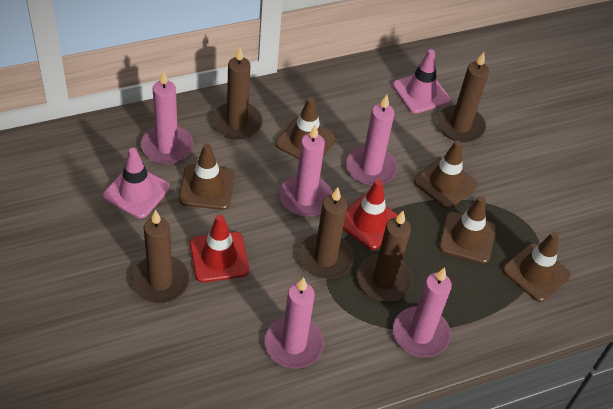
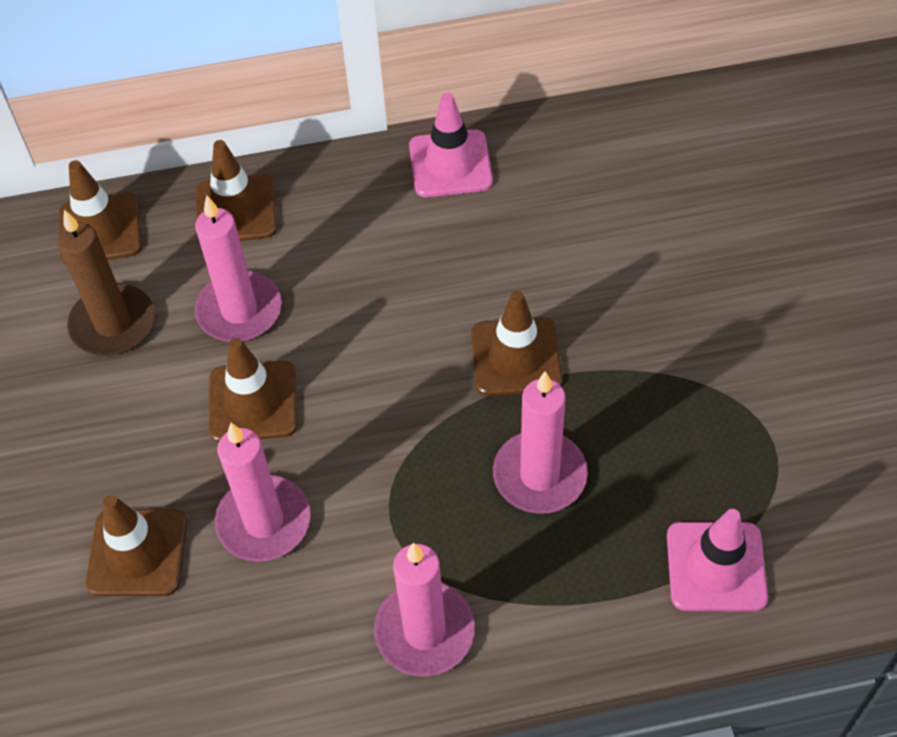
brown candle: [131,210,189,303] [212,47,262,140] [298,187,354,279] [357,211,413,302] [437,52,489,142] = 5 -> [57,210,155,356] = 1
pink candle: [141,70,193,164] [265,277,324,368] [279,124,332,217] [346,95,397,186] [393,267,452,357] = 5 -> [195,195,281,342] [215,423,310,562] [374,543,475,677] [493,371,588,514] = 4
red traffic cone: [190,215,249,282] [343,179,398,250] = 2 -> none = 0

